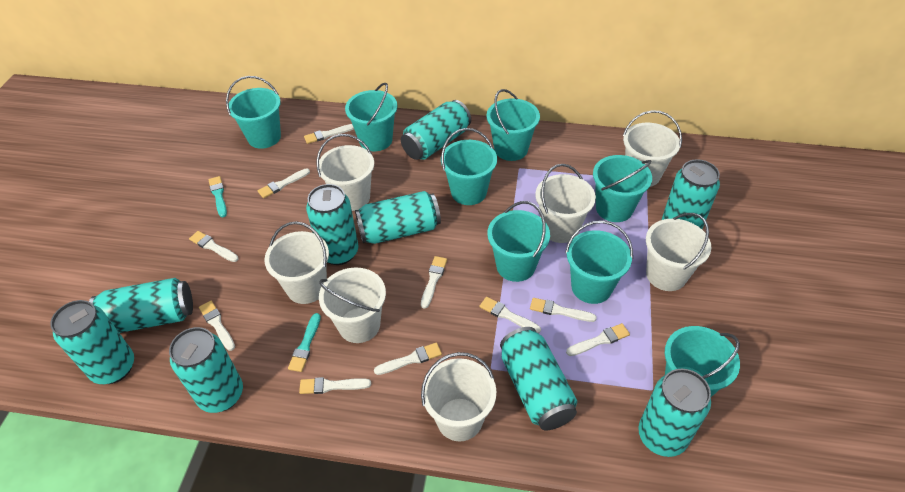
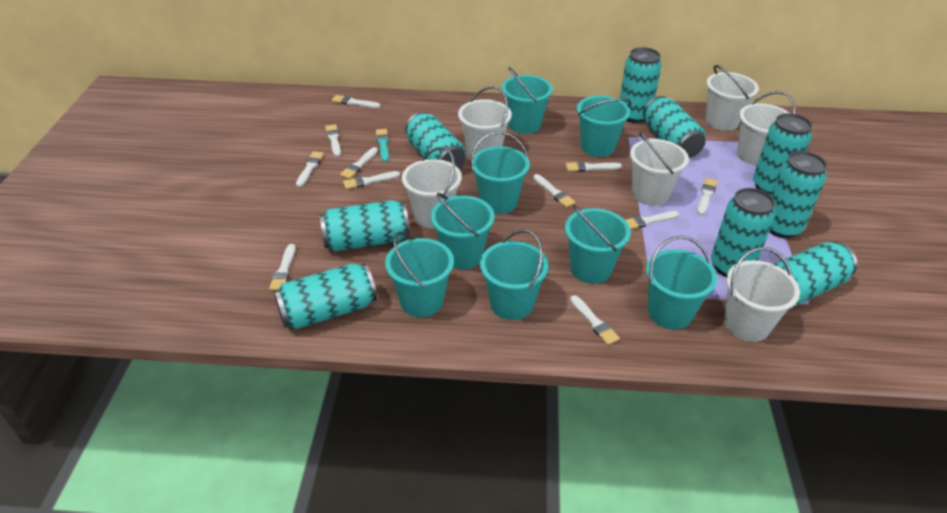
turquoise brush: [209,176,227,218] [288,313,321,372] = 2 -> [376,129,389,162] = 1
white brush: [189,231,239,262] [199,301,235,351] [258,168,310,198] [299,377,371,394] [304,124,354,144] [374,342,442,375] [421,256,447,309] [479,297,541,333] [530,298,597,322] [566,323,630,356] = 10 -> [269,244,296,290] [296,151,324,187] [325,124,341,157] [332,95,381,108] [340,147,378,179] [343,171,400,189] [533,174,575,208] [566,161,622,172] [570,295,620,345] [625,211,679,230] [697,178,718,215] = 11
white bucket: [264,221,329,304] [316,134,374,211] [319,267,386,343] [421,352,496,441] [535,164,596,243] [623,110,682,187] [646,213,712,291] = 7 -> [402,146,462,228] [458,86,512,157] [630,132,689,206] [706,65,759,131] [724,247,800,342] [737,91,796,165] = 6

